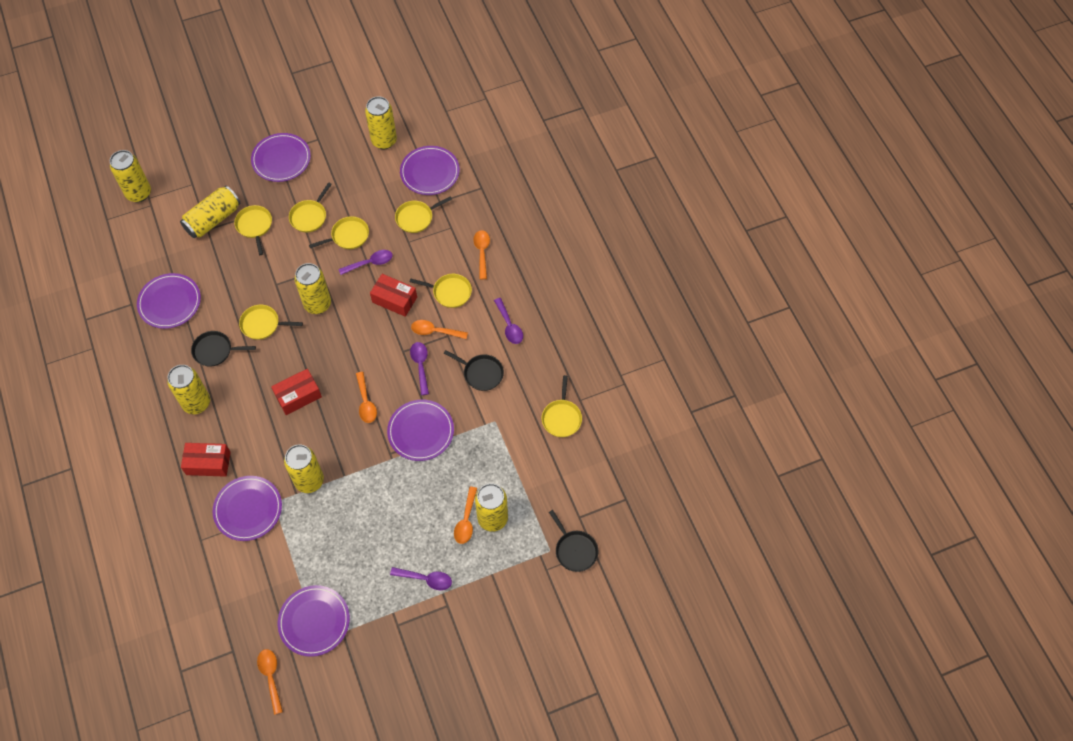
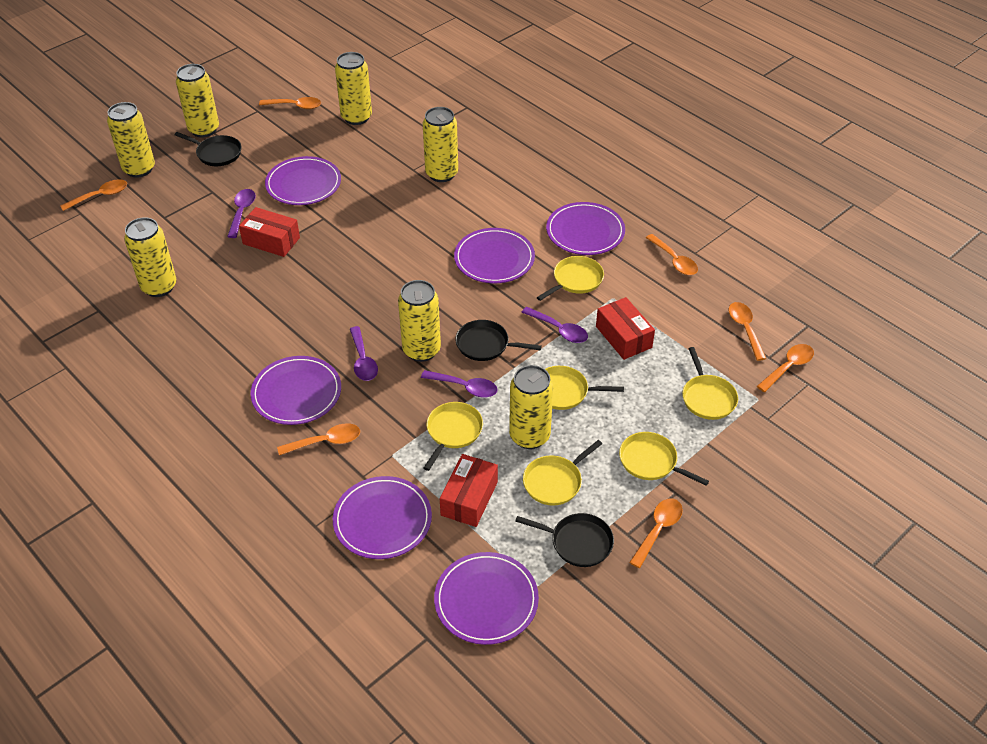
orange spoon: [257,649,283,715] [356,372,377,423] [411,320,468,339] [454,487,477,544] [473,230,490,279] = 5 -> [60,179,127,211] [259,97,321,109] [277,423,360,455] [629,499,683,568] [646,234,698,275] [729,302,766,361] [757,344,814,392] = 7
yellow pan: [234,205,272,255] [239,305,303,340] [289,182,332,232] [309,216,369,249] [395,196,452,233] [409,274,472,308] [542,375,582,437] = 7 -> [424,402,483,471] [523,440,602,506] [537,256,604,301] [545,366,624,410] [619,432,709,486] [682,347,738,420] = 6

